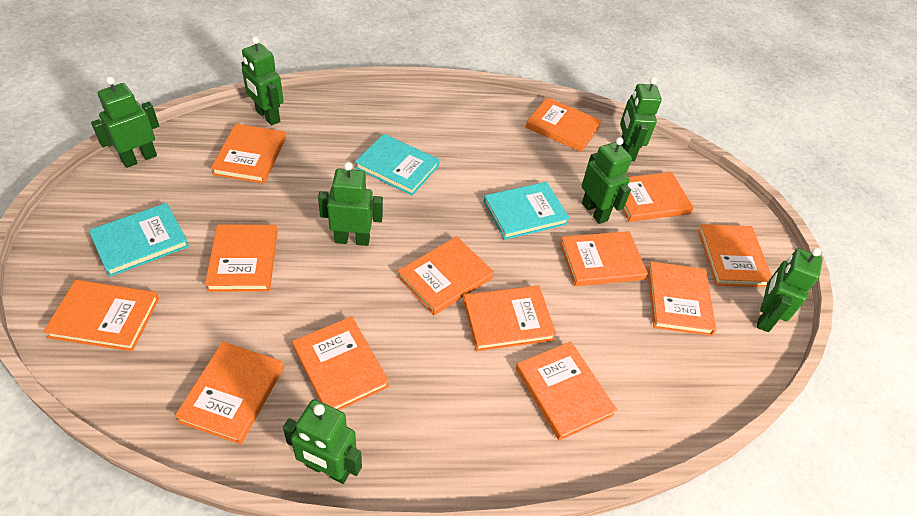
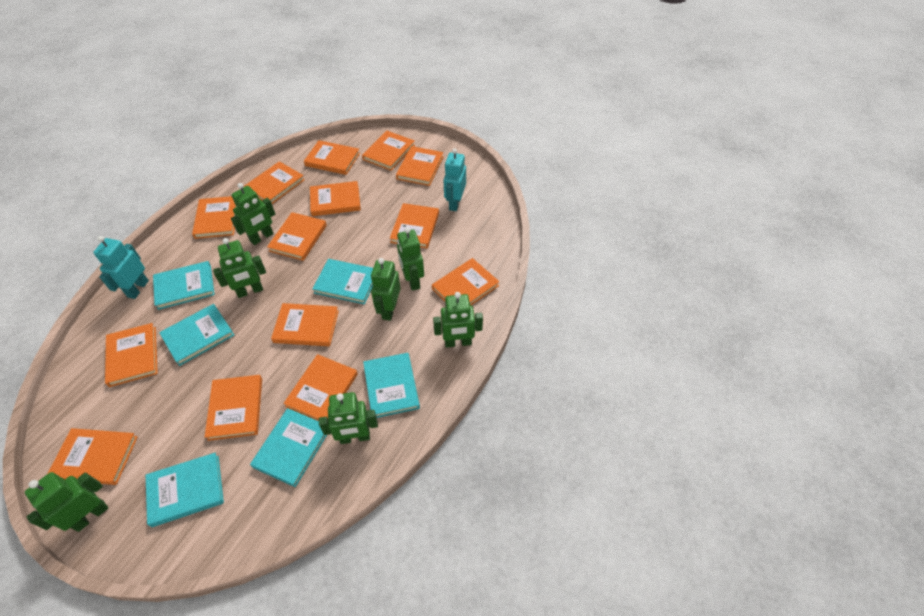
orange book: [43,280,159,351] [174,342,284,444] [205,225,278,292] [211,124,286,184] [292,316,389,410] [397,236,494,315] [463,286,557,351] [516,341,617,441] [526,97,602,152] [560,231,648,286] [622,172,694,222] [647,261,717,336] [698,224,772,287] = 13 -> [48,428,138,485] [105,323,158,387] [192,196,237,239] [205,375,262,441] [244,161,305,204] [267,212,327,261] [271,303,339,346] [283,354,358,421] [304,140,360,175] [310,181,361,216] [362,131,415,171] [390,203,439,249] [396,146,443,186] [432,258,499,305] = 14
turquoise book: [89,203,189,277] [355,134,440,196] [484,182,570,240] = 3 -> [145,453,224,527] [153,261,215,310] [159,304,234,366] [250,408,327,487] [312,259,373,304] [363,353,420,418] = 6
turquoise robot: none = 0 -> [93,236,149,299] [444,148,466,211] = 2

